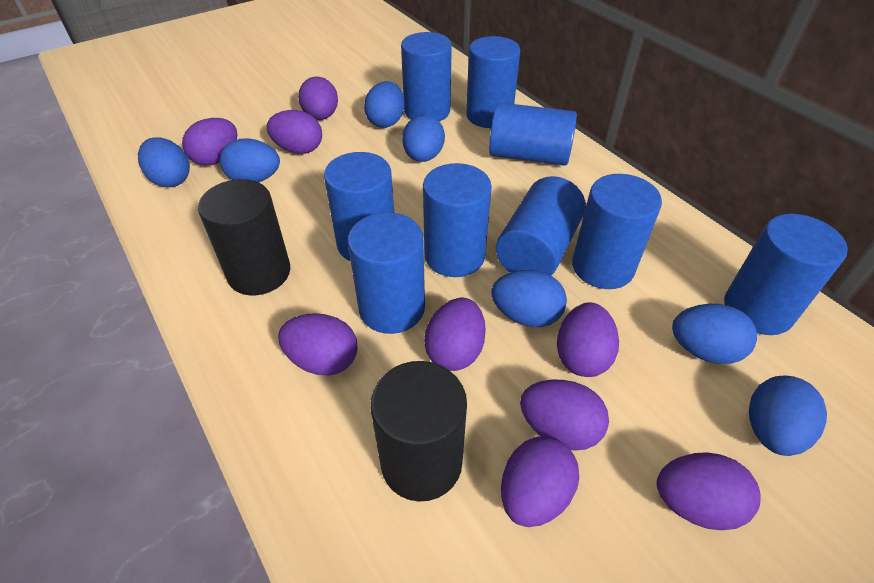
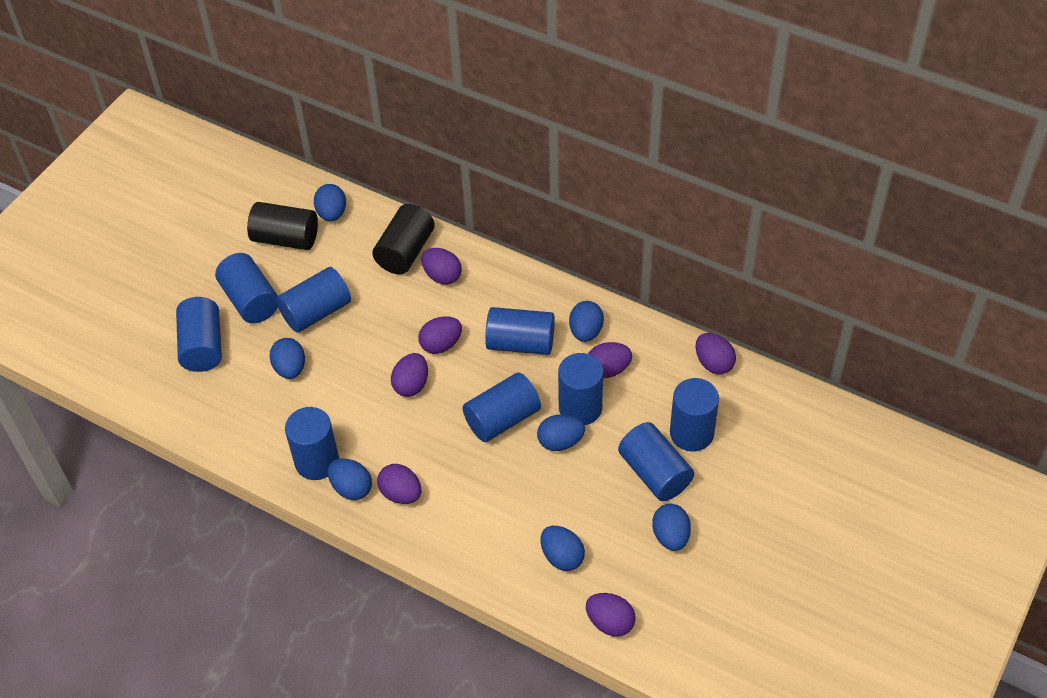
purple egg: [182,118,238,166] [267,110,322,154] [278,313,358,376] [298,77,338,120] [424,298,486,371] [501,437,579,527] [520,380,609,451] [557,302,619,377] [657,452,761,530] = 9 -> [377,464,422,504] [391,353,428,397] [418,316,462,354] [421,248,462,285] [586,593,636,637] [588,342,632,378] [695,333,736,374] = 7

